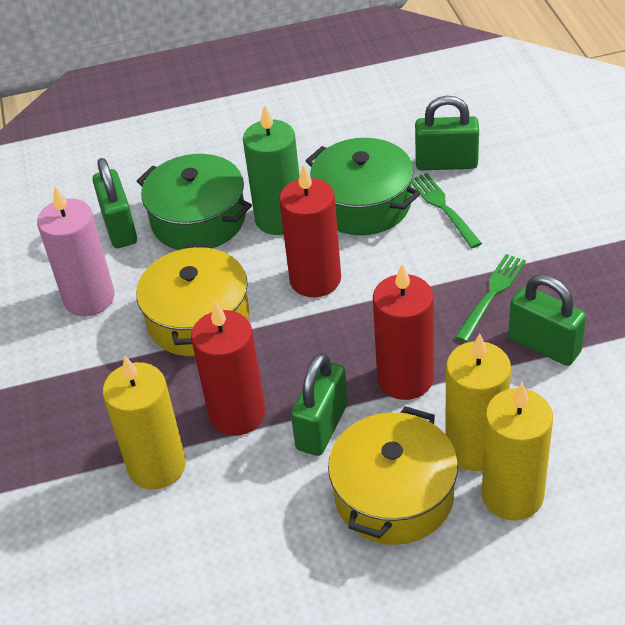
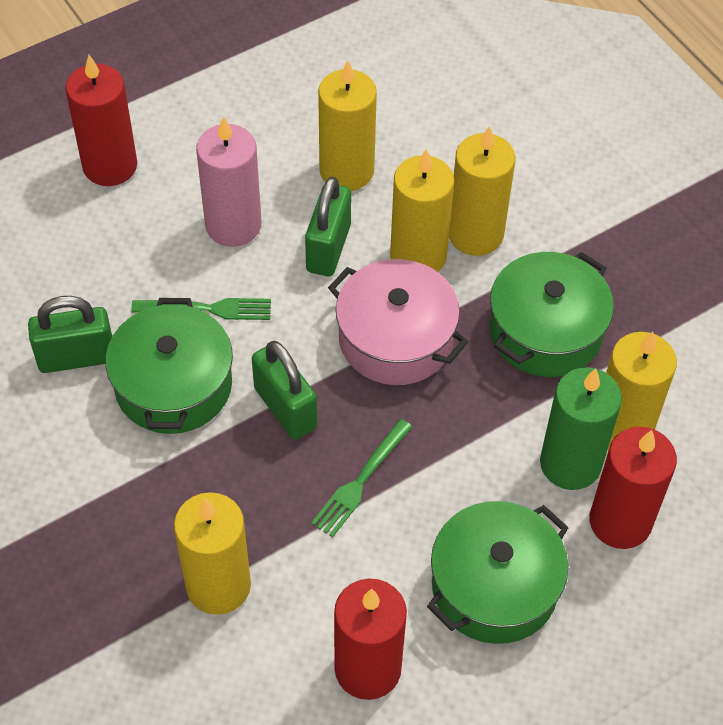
green padlock: [92,158,137,248] [291,353,348,456] [415,96,479,170] [508,275,586,366] = 4 -> [28,296,112,373] [252,341,317,439] [305,177,351,276] = 3
green pot: [137,154,252,250] [306,138,420,235] = 2 -> [105,298,233,434] [427,501,569,644] [489,252,614,377] = 3
pink pot: none = 0 -> [328,259,468,385] = 1
yellow candle: [103,356,186,490] [445,334,511,471] [482,383,553,521] = 3 -> [174,492,251,615] [318,60,377,191] [390,149,454,272] [449,126,516,256] [606,332,677,450] = 5
yellow pot: [136,243,249,356] [328,406,458,545] = 2 -> none = 0

